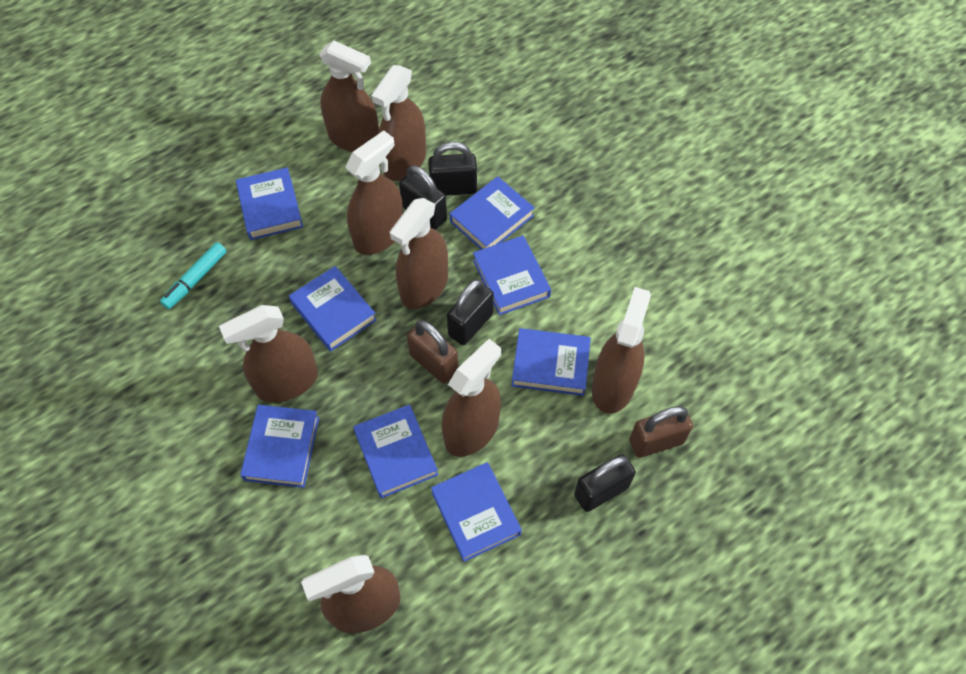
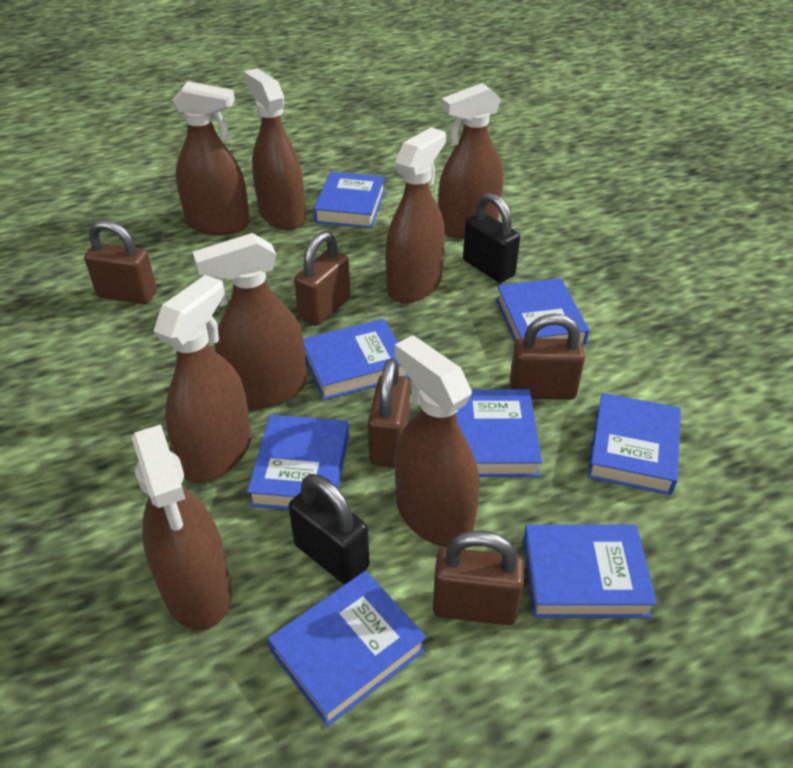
black padlock: [399,165,447,230] [428,142,477,196] [447,279,494,345] [574,454,636,512] = 4 -> [288,474,370,584] [463,193,520,283] = 2
brown padlock: [407,320,459,384] [629,406,693,458] = 2 -> [84,220,157,304] [294,231,351,326] [368,358,410,467] [433,531,524,625] [510,314,585,400] = 5
turquoise marker: [160,242,227,309] = 1 -> none = 0

